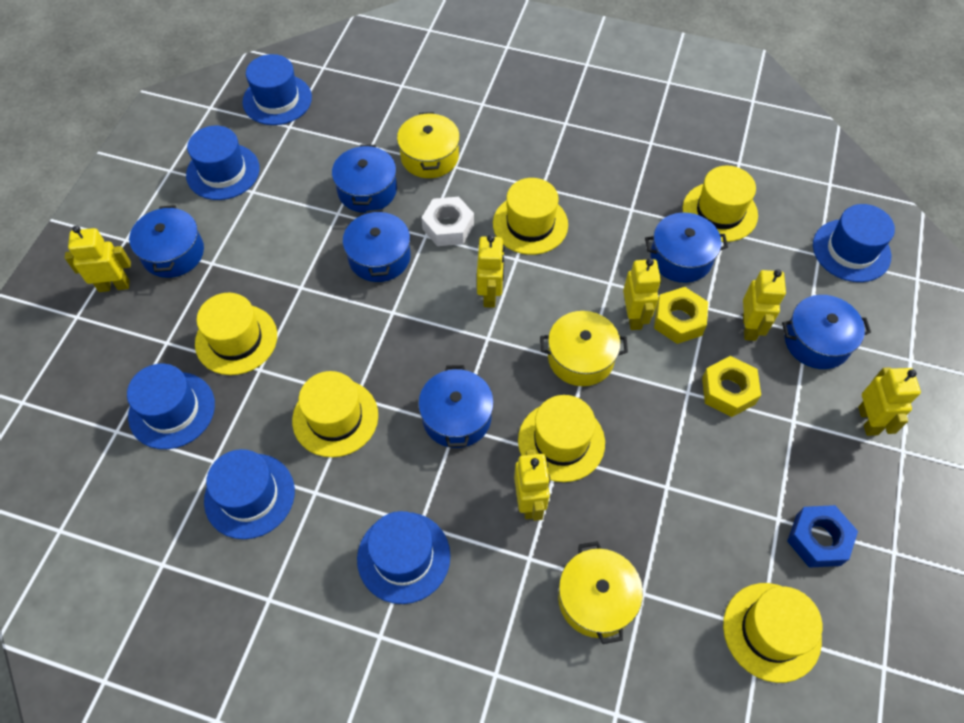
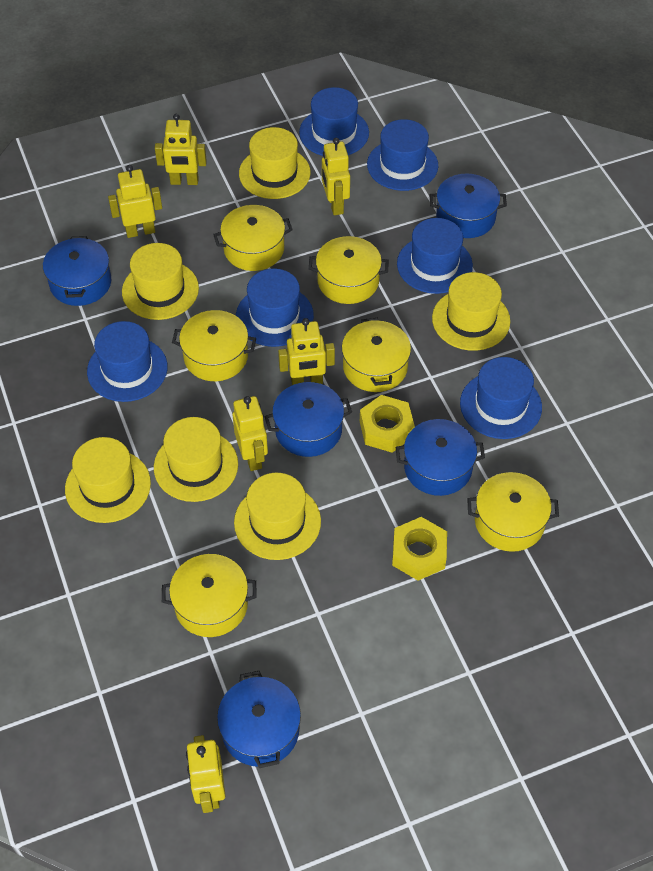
blue nut: [787,505,858,568] = 1 -> none = 0
blue pot: [129,205,204,278] [332,144,397,213] [343,209,411,282] [418,365,494,448] [645,213,728,283] [782,295,871,369] = 6 -> [43,236,111,306] [217,671,301,768] [264,382,352,457] [396,419,485,496] [429,174,507,238] = 5
white nut: [421,197,474,246] = 1 -> none = 0
yellow pot: [397,112,460,178] [540,311,628,386] [558,541,643,644] = 3 -> [162,554,257,637] [172,310,256,381] [213,205,293,271] [309,236,389,304] [342,318,411,392] [467,472,559,552] = 6

